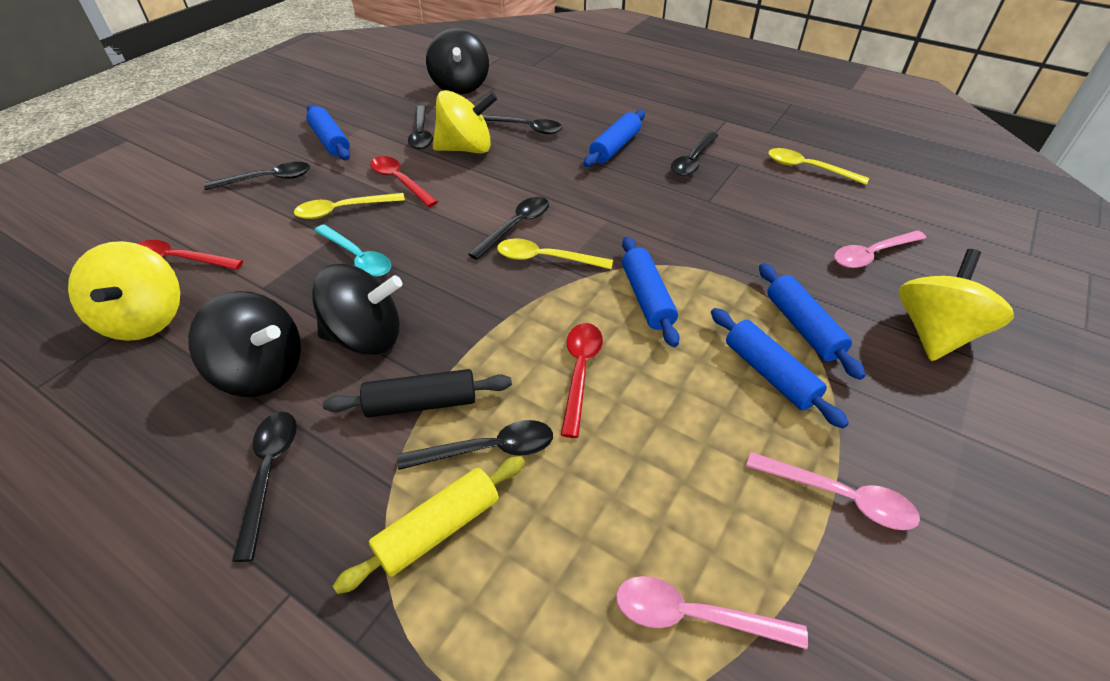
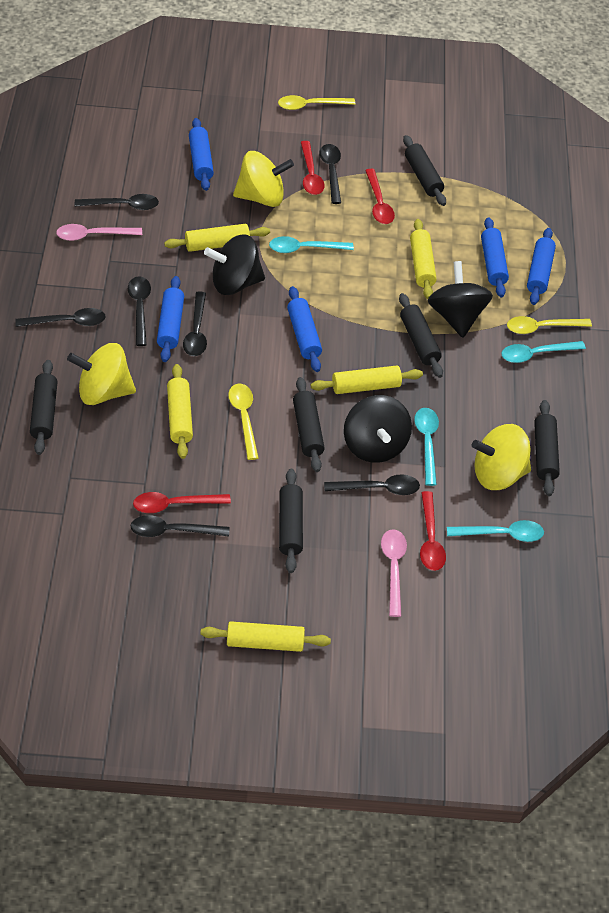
black rolling pin: [323,369,512,418] = 1 -> [30,360,58,455] [279,469,303,573] [293,377,325,472] [399,293,443,378] [403,135,446,206] [534,400,560,496] = 6
pink spoon: [616,576,808,649] [746,452,920,530] [834,230,926,268] = 3 -> [56,224,142,241] [381,529,407,617] = 2
red spoon: [136,240,243,270] [370,156,438,207] [561,323,603,438] = 3 -> [133,492,231,513] [301,141,325,195] [365,169,395,224] [420,491,446,571] = 4
turquoise spoon: [314,224,391,277] = 1 -> [269,236,354,253] [414,408,439,486] [447,520,544,542] [501,341,586,363] = 4
yellow rolling pin: [333,456,525,594] = 1 -> [164,224,270,252] [167,364,193,459] [201,621,331,652] [311,366,423,394] [410,219,437,299] = 5

